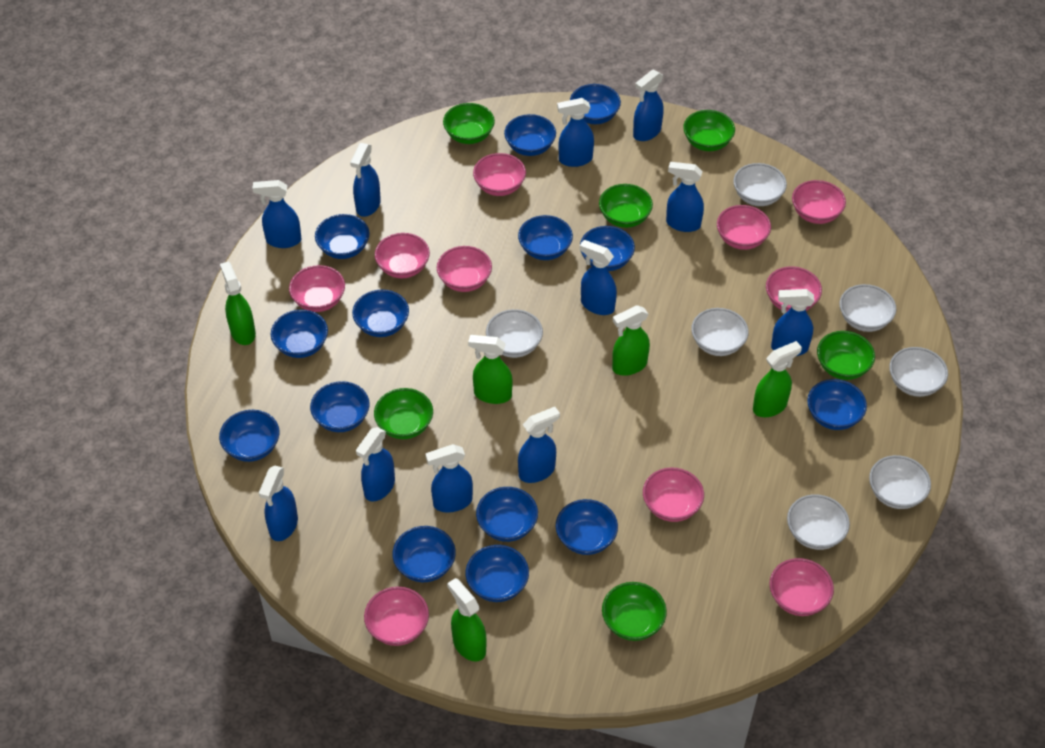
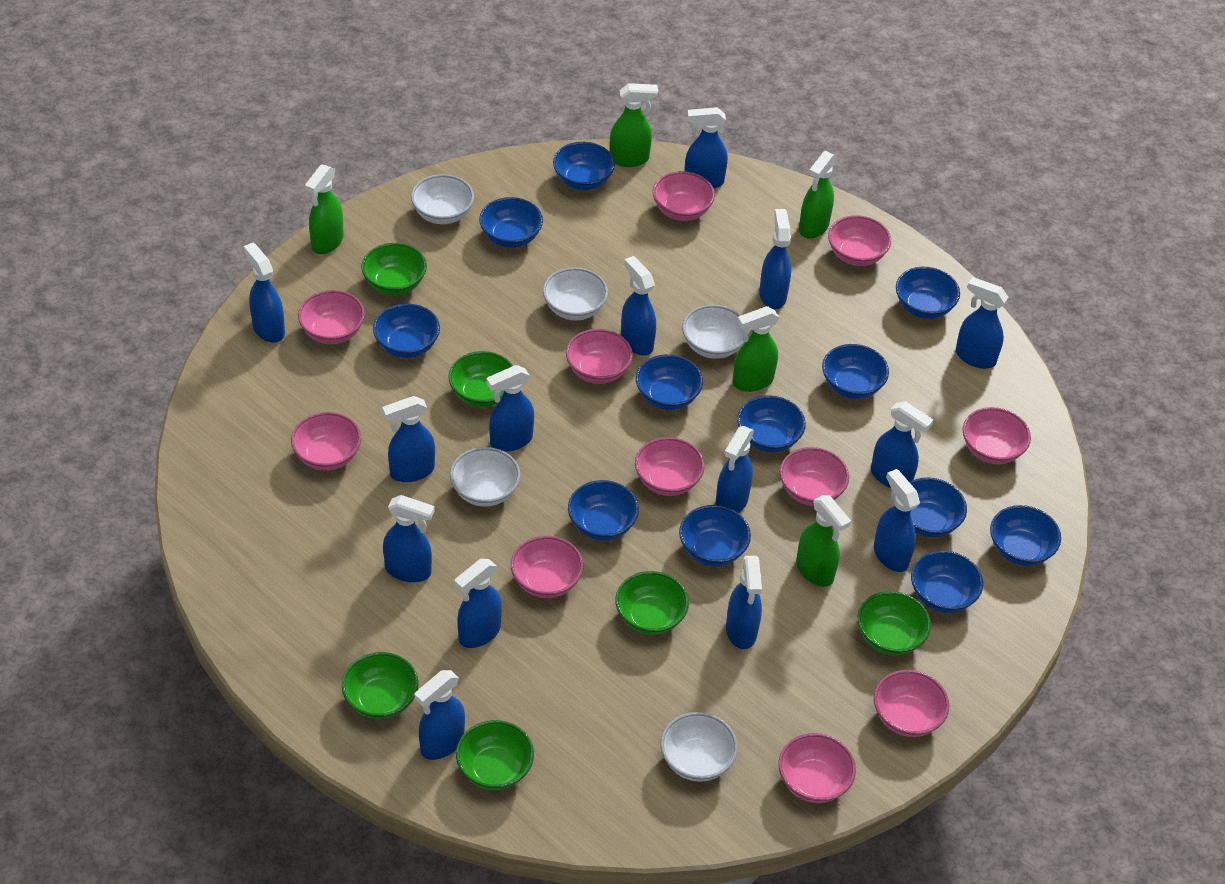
blue bowl: [219,410,279,462] [271,310,328,358] [310,381,369,432] [315,214,369,259] [352,290,409,337] [393,526,456,582] [466,545,529,602] [476,487,538,542] [504,114,556,156] [518,215,573,260] [556,499,618,555] [570,84,621,124] [580,226,635,271] [807,379,867,430] = 14 -> [373,304,440,358] [479,197,543,248] [553,142,615,190] [568,480,639,541] [636,354,703,410] [679,505,751,566] [737,395,806,453] [822,344,889,399] [896,267,960,319] [910,477,967,537] [911,550,983,613] [990,505,1061,566] = 12
blue spray bottle: [252,180,302,248] [259,466,298,541] [350,143,381,217] [356,427,395,501] [425,444,473,513] [518,407,560,483] [557,98,594,167] [579,240,617,315] [633,70,664,141] [666,162,704,232] [771,289,814,356] = 11 -> [244,243,285,343] [382,396,435,482] [383,495,435,582] [415,670,465,760] [455,559,502,648] [487,365,534,452] [621,256,656,355] [685,107,728,189] [715,426,754,513] [726,556,762,649] [759,209,791,309] [871,401,933,488] [874,469,920,572] [956,277,1008,369] = 14
pink bowl: [289,265,345,312] [364,587,429,646] [375,233,430,278] [437,246,492,292] [473,153,526,196] [643,467,704,522] [717,205,771,250] [766,266,822,312] [769,558,834,616] [792,180,846,224] = 10 -> [291,412,361,471] [298,290,365,344] [511,536,583,598] [566,329,633,384] [635,437,705,496] [653,171,715,221] [778,733,856,803] [780,447,849,506] [828,215,891,266] [874,670,949,737] [963,407,1031,464] = 11
white bowl: [486,309,543,358] [691,308,749,356] [733,163,787,206] [787,494,850,550] [839,284,896,332] [869,455,931,509] [889,347,948,397] = 7 -> [411,174,474,224] [450,447,520,507] [543,267,608,320] [661,712,738,782] [682,305,744,359] = 5

